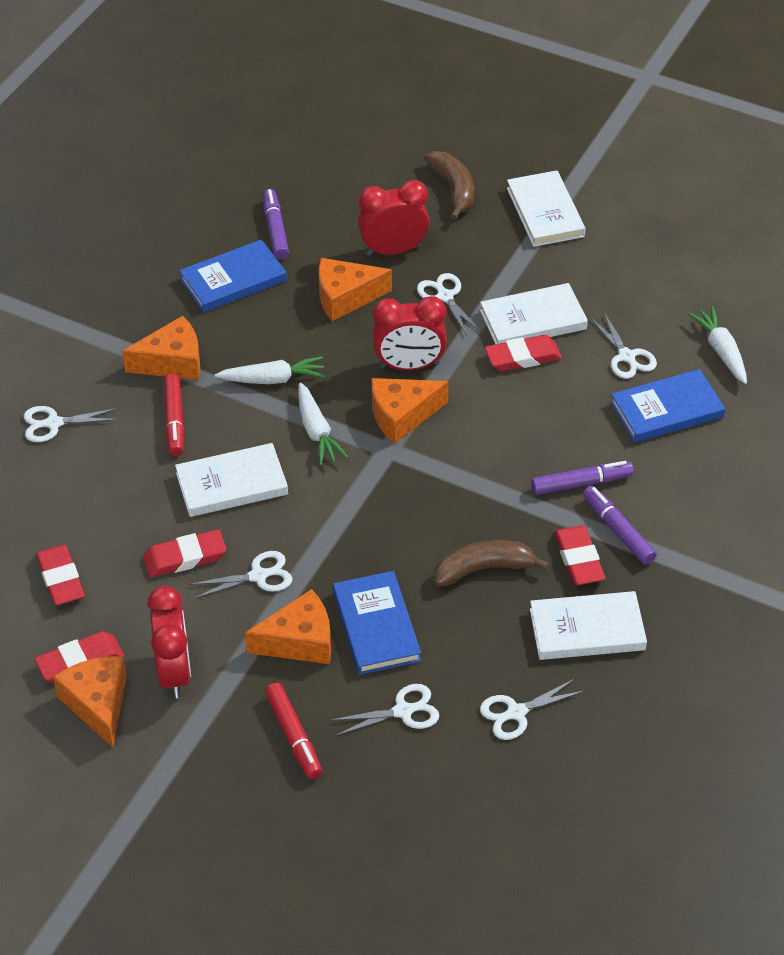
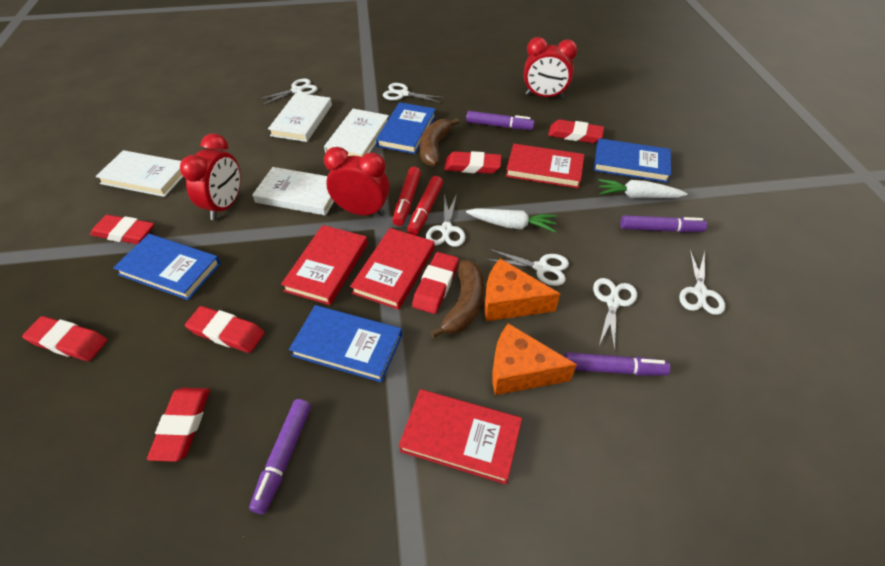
blue book: [179,239,287,312] [333,571,421,675] [610,369,725,443] = 3 -> [113,234,221,300] [289,305,402,382] [376,102,436,154] [594,138,671,183] = 4
orange cheese: [53,656,127,747] [122,316,201,380] [245,589,331,664] [319,258,392,321] [372,378,449,443] = 5 -> [484,258,560,321] [493,323,577,395] = 2
purple marker: [263,189,289,260] [531,461,634,495] [583,486,657,565] = 3 -> [249,399,311,514] [466,111,535,130] [565,352,670,376] [620,215,707,233] = 4
red book: none = 0 -> [281,225,368,305] [350,228,435,310] [399,389,522,484] [506,144,584,188] = 4
red eraser: [35,631,124,683] [36,544,85,606] [143,529,227,577] [485,335,562,371] [554,525,606,585] = 5 -> [22,316,107,361] [90,215,154,244] [147,388,210,462] [185,306,264,353] [412,252,459,314] [444,151,501,174] [548,120,604,143] = 7
white carrot: [215,356,326,384] [298,382,348,466] [688,306,747,384] = 3 -> [466,208,557,232] [598,179,688,198] = 2

